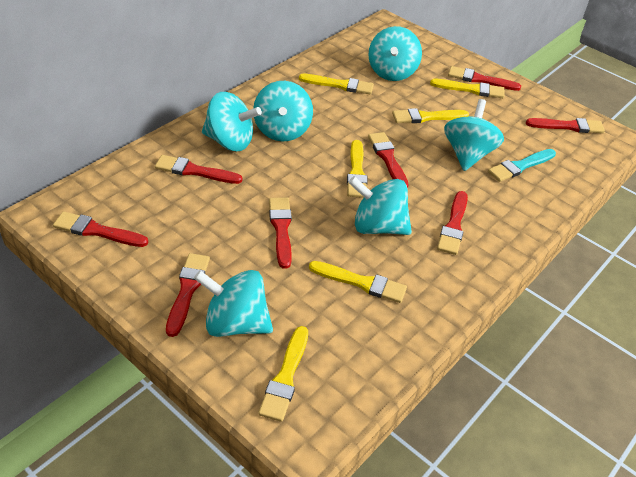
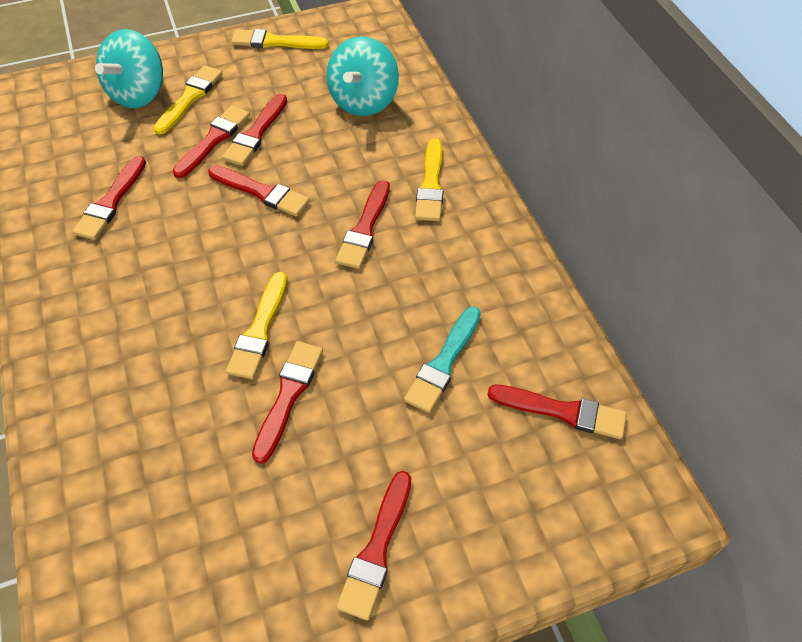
turquoise spinning top: [194,270,273,337] [202,92,262,151] [253,81,313,141] [348,176,412,235] [368,26,422,81] [444,99,504,171] = 6 -> [95,29,163,108] [326,36,399,116] = 2
yellow brush: [258,326,308,422] [299,74,374,94] [309,261,407,303] [347,140,368,198] [392,108,469,123] [430,79,504,98] = 6 -> [154,65,223,135] [226,272,288,379] [231,29,328,49] [415,138,443,221] = 4

